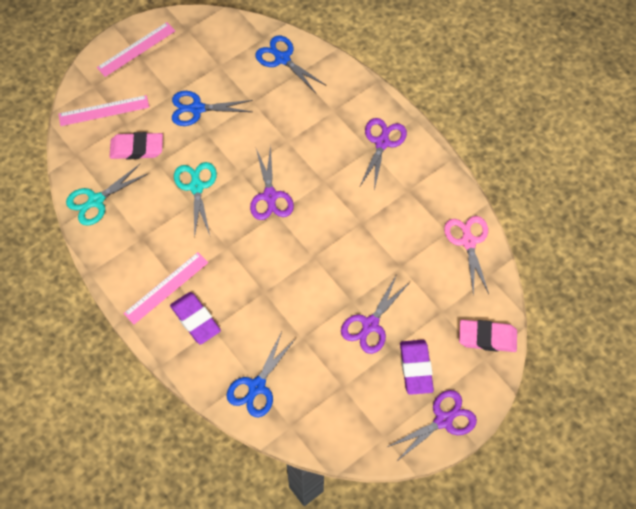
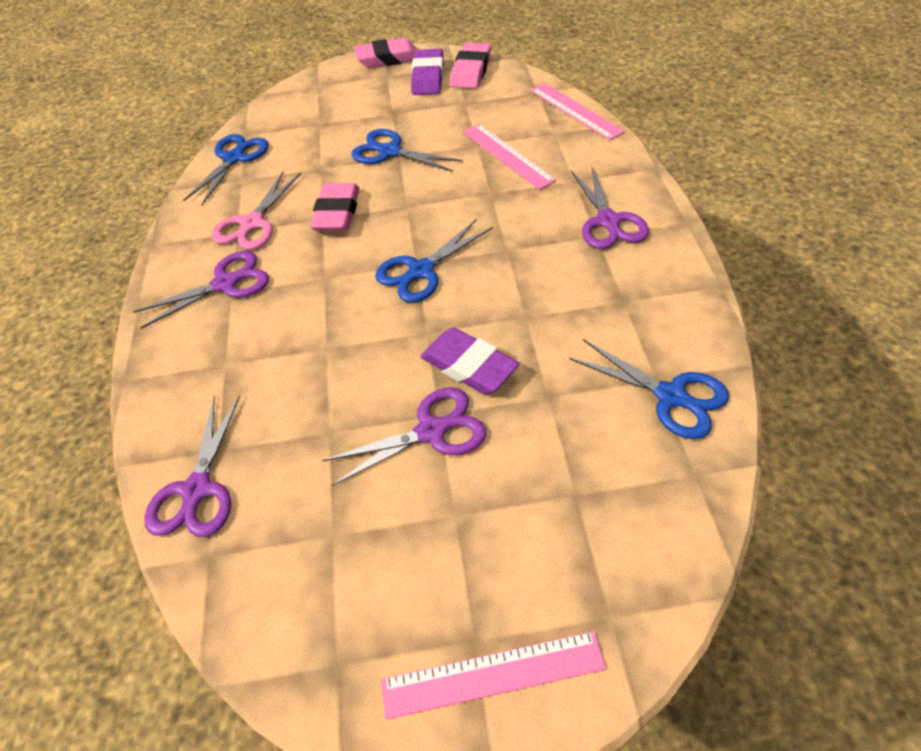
blue scissors: [172,91,253,126] [227,332,296,417] [255,35,327,93] = 3 -> [183,134,269,205] [351,129,463,172] [375,219,493,303] [569,339,729,439] = 4
pink eraser: [109,132,163,159] [459,320,517,352] = 2 -> [310,183,359,231] [354,38,417,68] [450,42,491,89] = 3
turquoise scissors: [66,164,149,225] [174,162,217,238] = 2 -> none = 0

